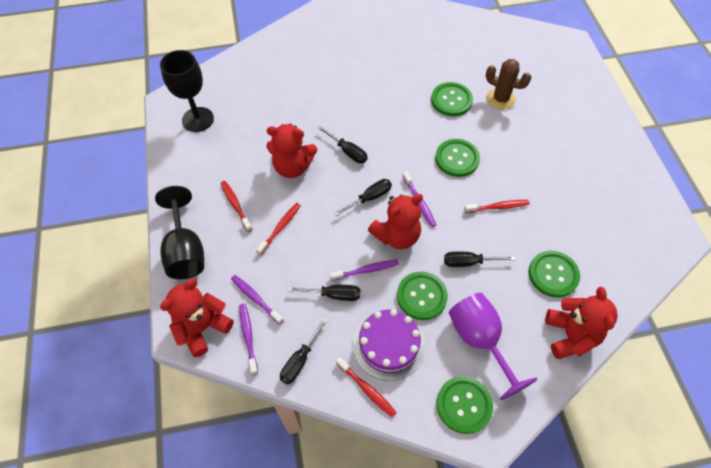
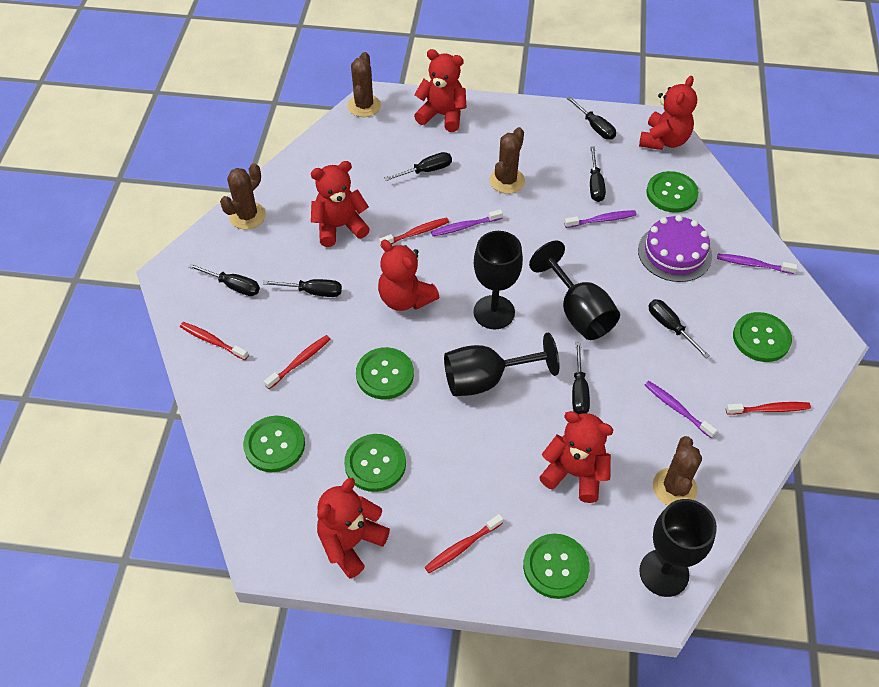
black goblet: [155,186,204,279] [160,50,214,132] = 2 -> [444,333,560,396] [473,231,523,329] [529,241,620,340] [639,499,717,597] = 4
black screwdriver: [280,317,328,385] [288,285,360,301] [318,126,368,163] [334,179,392,216] [444,252,515,267] = 5 -> [189,264,260,296] [263,279,342,297] [384,152,452,181] [567,96,616,140] [572,342,590,415] [590,146,606,202] [649,299,710,358] = 7
brown cactus: [486,59,532,110] = 1 -> [220,163,266,229] [347,52,381,117] [489,127,525,194] [653,436,702,505] = 4
green button: [397,272,448,320] [431,82,473,116] [435,139,480,177] [437,376,493,434] [529,251,580,297] = 5 -> [243,416,305,472] [344,434,406,492] [356,347,414,400] [523,534,590,599] [646,171,699,213] [733,312,792,362] = 6
purple goblet: [449,293,538,400] = 1 -> none = 0
red teddy bear: [160,278,234,357] [267,124,317,178] [368,194,423,249] [545,287,618,359] = 4 -> [311,161,370,247] [317,478,390,578] [378,240,439,311] [414,49,467,132] [539,411,613,503] [639,76,697,150] = 6
red toothbrush: [221,181,252,232] [256,203,301,255] [336,357,397,417] [464,200,530,213] = 4 -> [180,322,249,360] [264,335,330,389] [379,217,449,246] [425,514,503,573] [726,402,811,415] = 5

